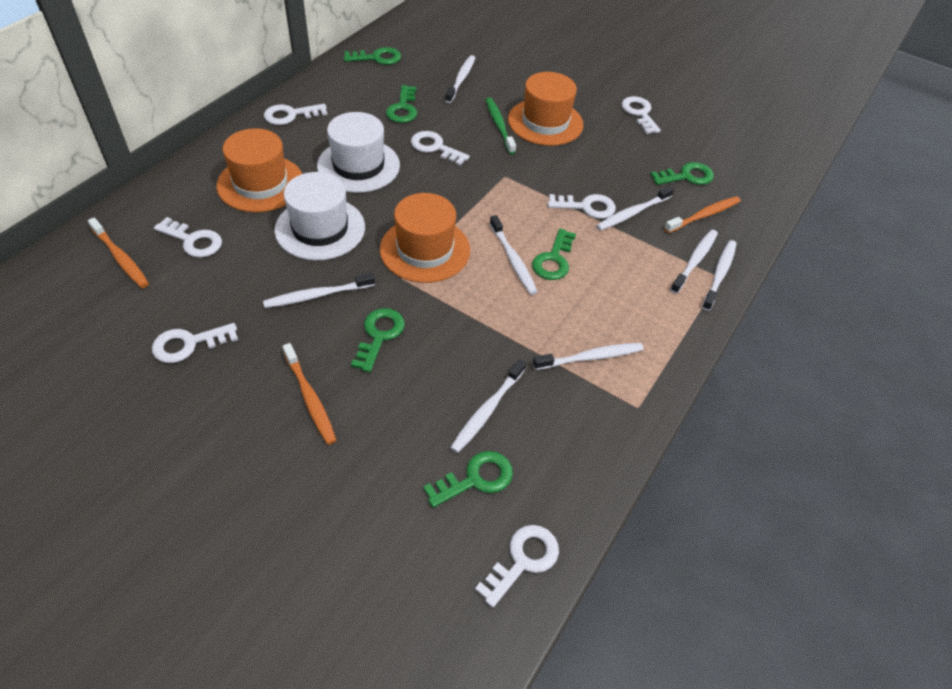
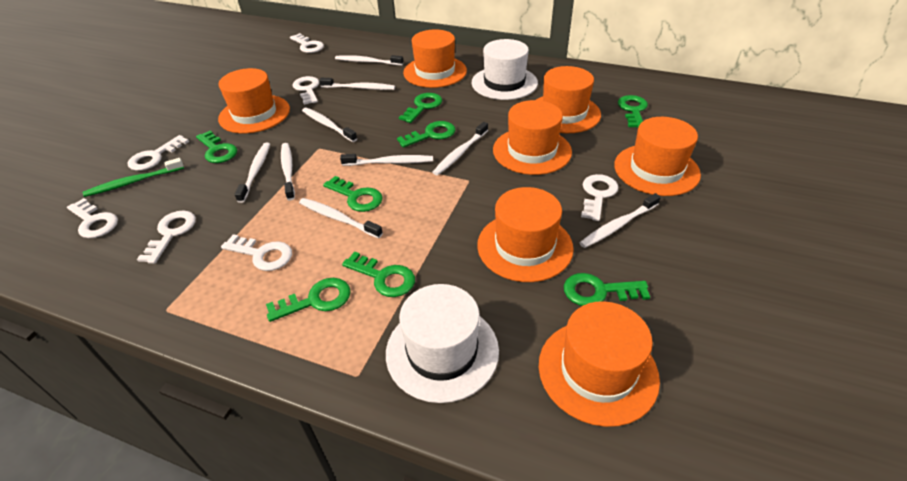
green key: [344,47,401,65] [351,308,405,372] [386,85,417,123] [423,451,513,508] [532,229,576,280] [650,162,714,185] = 6 -> [196,131,237,163] [266,278,351,322] [323,176,383,212] [342,251,415,297] [397,121,456,148] [399,93,442,123] [564,273,650,306] [618,95,648,127] = 8
orange hat: [216,128,302,212] [380,193,470,283] [508,72,583,146] = 3 -> [218,68,290,133] [403,29,467,88] [477,187,574,282] [493,100,572,175] [536,66,601,133] [539,301,660,427] [614,117,701,196] = 7
orange toothbrush: [88,218,149,288] [283,343,337,445] [664,196,741,233] = 3 -> none = 0
white toothbrush: [263,273,375,308] [445,55,475,103] [450,359,526,453] [489,215,537,295] [533,343,644,370] [596,186,674,231] [670,230,718,294] [702,240,737,311] = 8 -> [235,143,270,203] [281,143,295,200] [299,198,383,238] [302,108,357,142] [319,78,395,90] [335,55,403,65] [340,154,433,166] [432,122,488,175] [579,193,661,248] = 9

